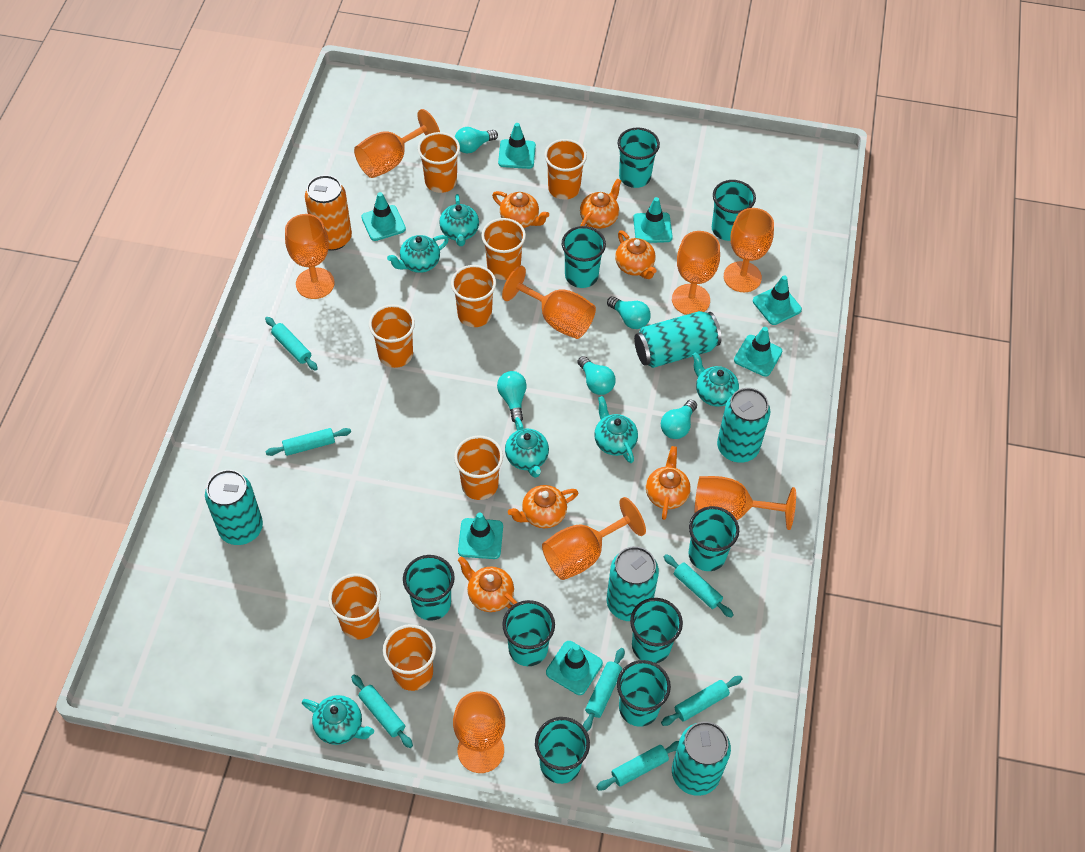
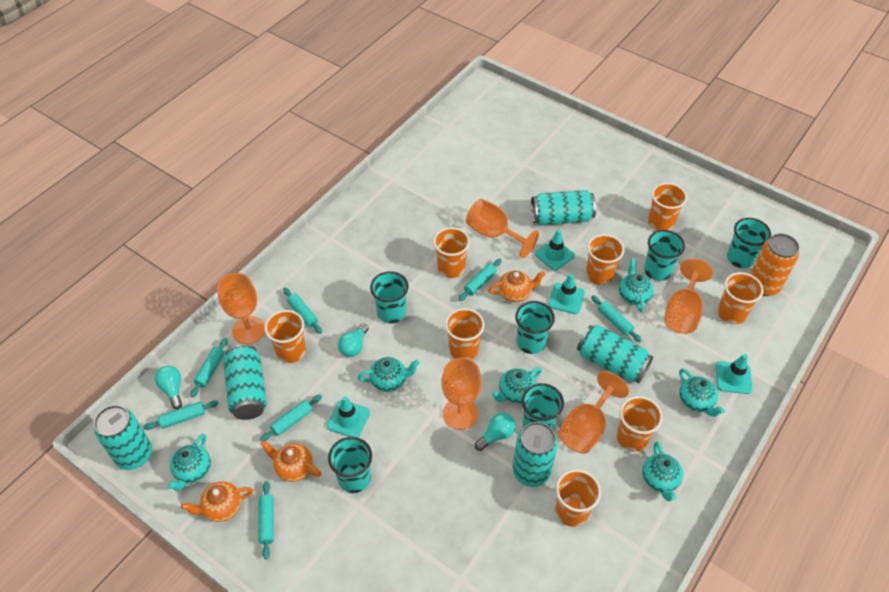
orange goblet: [285,214,335,299] [354,109,440,178] [453,691,505,773] [502,266,596,339] [542,497,646,580] [672,231,720,315] [694,476,796,530] [724,208,774,292] = 8 -> [217,273,265,344] [442,358,481,430] [466,199,539,258] [559,371,629,454] [664,259,713,334] = 5
orange teapot: [458,556,518,612] [492,191,549,228] [508,485,578,528] [580,178,621,229] [615,230,657,279] [646,446,690,520] = 6 -> [181,481,253,522] [260,441,321,482] [488,271,545,302] = 3
turquoise cup: [403,555,455,621] [502,600,555,666] [535,717,590,784] [562,226,606,288] [617,660,671,727] [618,127,660,188] [630,598,683,663] [688,506,739,571] [712,180,756,241] = 9 -> [328,437,372,493] [370,271,409,323] [515,301,555,354] [522,383,564,430] [644,230,685,281] [727,218,771,268] = 6
turquoise light bulb: [455,127,498,154] [497,371,527,423] [577,356,616,395] [607,296,651,329] [661,400,697,439] = 5 -> [155,366,182,409] [338,323,369,357] [475,412,516,451] = 3
turquoise traffic cone: [361,192,406,241] [458,512,503,559] [498,123,536,169] [546,641,603,695] [633,197,673,243] [734,327,782,377] [753,276,802,325] = 7 -> [327,396,370,437] [535,230,575,271] [548,274,585,314] [716,354,752,394] = 4

